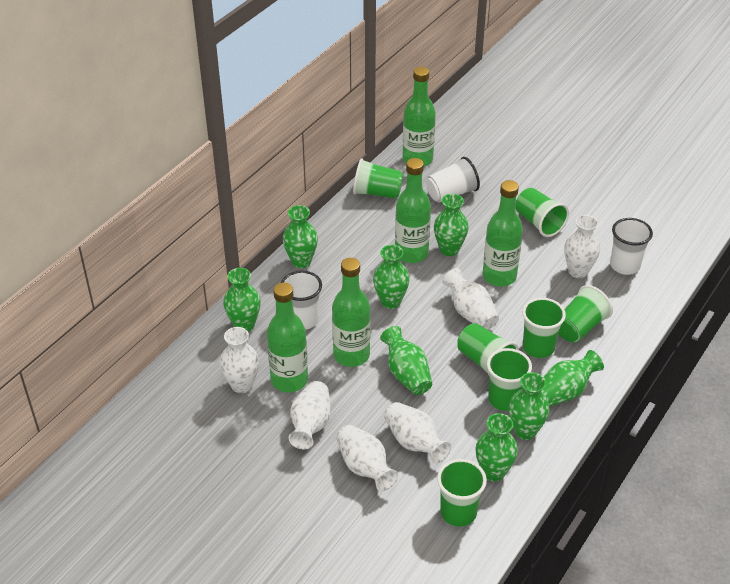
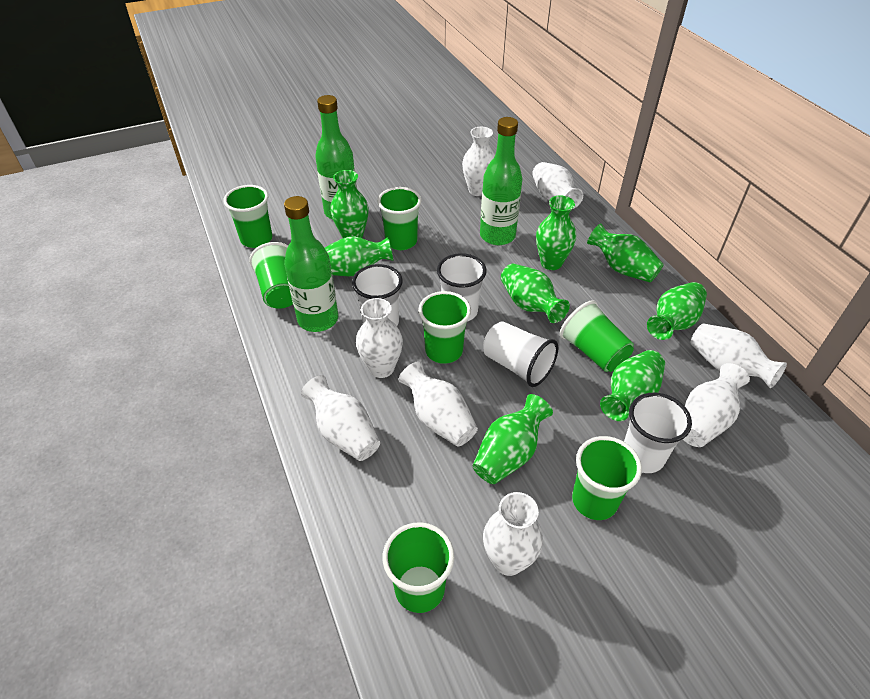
green bottle: [267,282,308,393] [332,258,371,367] [395,158,431,263] [403,67,436,167] [483,180,523,286] = 5 -> [284,196,338,332] [315,95,357,220] [480,117,522,245] = 3
white cup: [281,271,322,329] [426,157,480,202] [610,218,653,275] = 3 -> [352,264,403,326] [437,253,487,322] [483,321,558,387] [624,393,692,473] = 4
white vase: [220,327,259,393] [289,381,330,449] [336,425,398,491] [384,402,451,464] [442,268,499,330] [564,215,600,278] = 6 -> [301,375,380,461] [356,298,403,378] [399,361,478,447] [462,127,495,196] [483,492,543,576] [532,162,583,209] [683,363,750,447] [691,323,787,388] = 8

